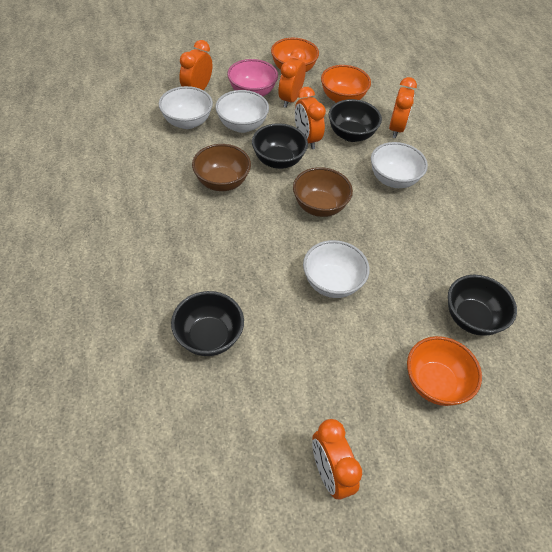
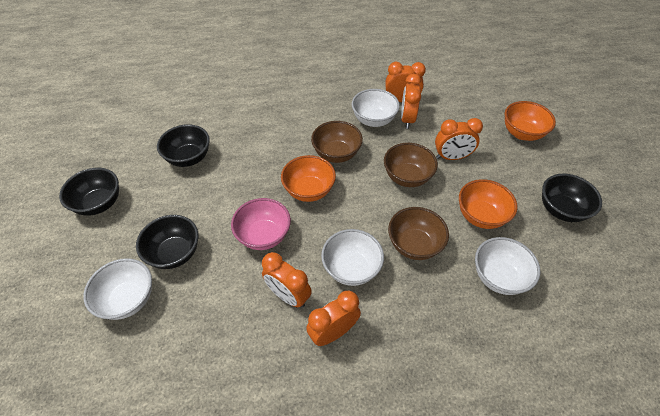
brown bowl: [192,144,251,191] [293,167,353,217] = 2 -> [311,121,363,163] [384,143,438,187] [388,207,449,260] = 3

